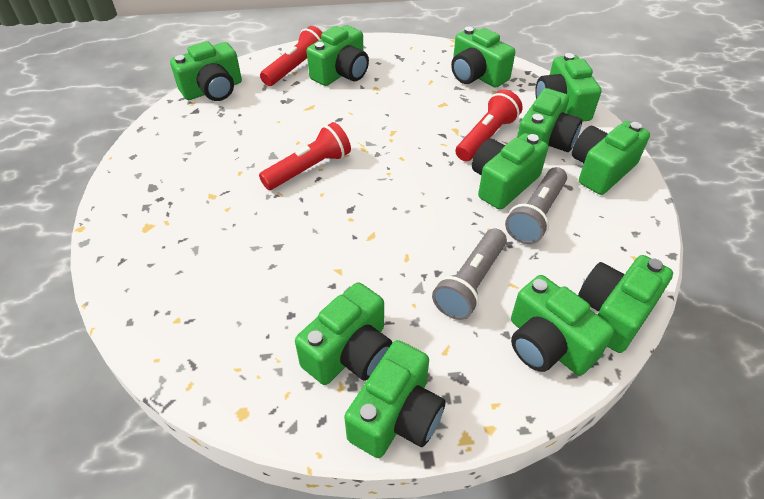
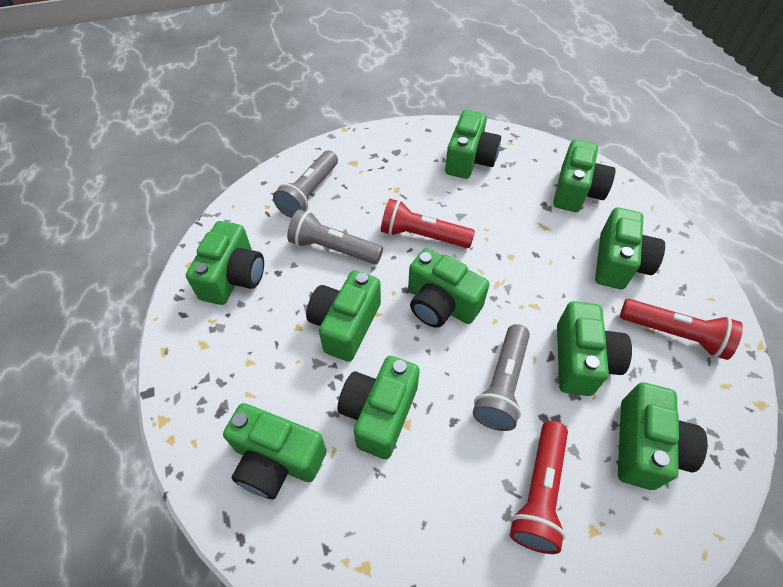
green camera: [170,41,242,101] [295,282,393,385] [307,25,369,86] [344,340,446,458] [451,27,515,88] [472,133,548,210] [511,275,614,375] [517,88,582,152] [535,53,602,122] [572,121,650,195] [578,255,673,353] = 11 -> [186,221,264,305] [223,403,327,499] [306,271,381,362] [338,356,420,459] [408,248,490,328] [445,110,501,179] [553,140,615,212] [557,301,632,396] [595,207,665,289] [618,382,708,490] = 10
grey flashlight: [432,228,507,320] [505,167,567,244] = 2 -> [273,150,338,218] [287,209,383,264] [473,324,530,431] = 3

